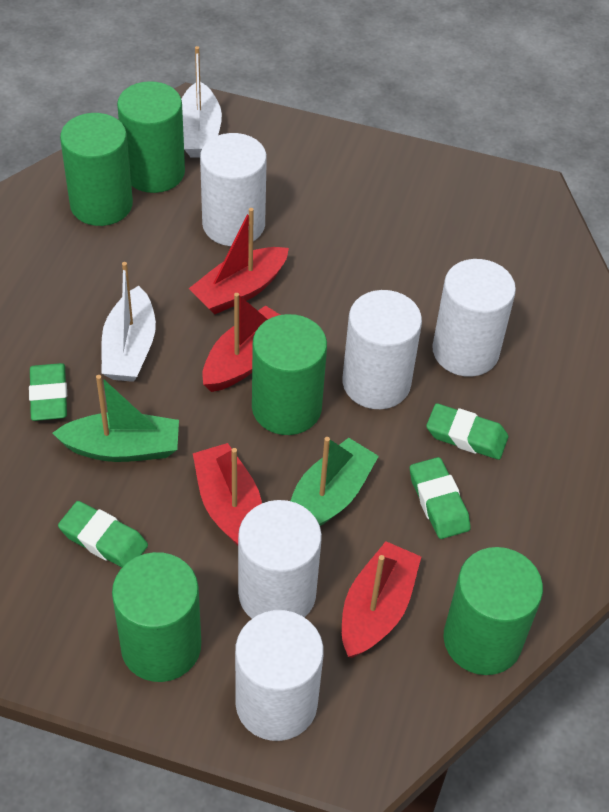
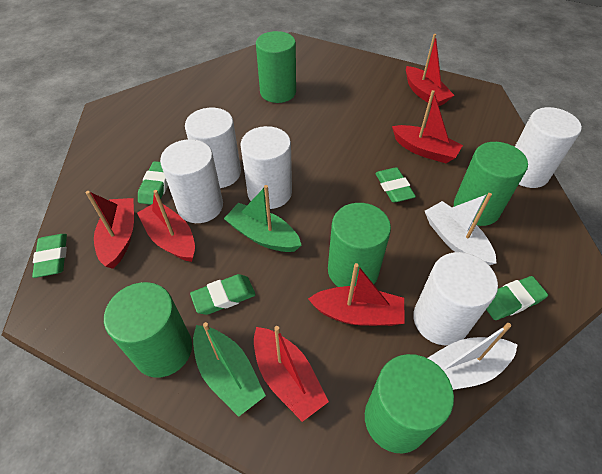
green eraser: [29,363,67,421] [58,501,148,567] [410,457,471,539] [426,403,508,460] = 4 -> [32,234,67,278] [138,161,168,205] [190,274,256,315] [375,167,416,203] [486,276,548,320] = 5
red boat: [189,208,289,315] [193,443,262,546] [202,293,280,392] [342,541,421,658] = 4 -> [86,191,134,269] [137,190,195,262] [254,326,329,422] [308,263,404,326] [392,90,463,163] [406,34,455,106] = 6

